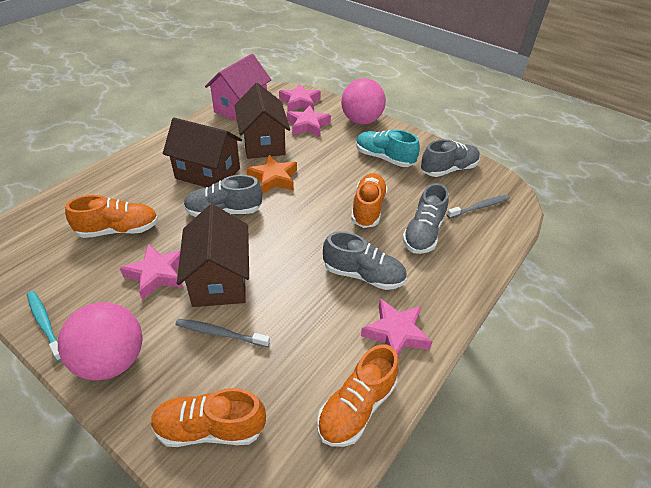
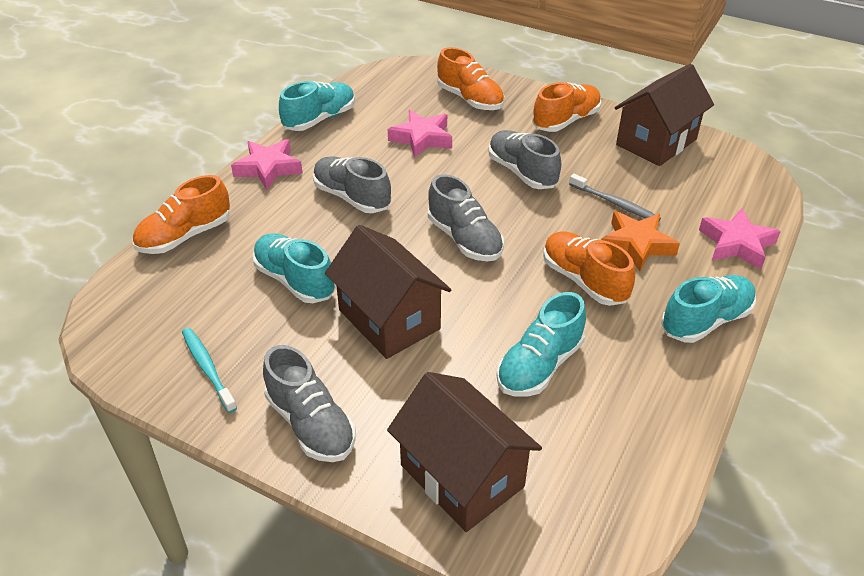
grey toothbrush: [175,319,270,347] [447,195,510,219] = 2 -> [569,174,661,221] = 1
pink ball: [58,302,143,381] [341,78,386,124] = 2 -> none = 0
pink house: [205,54,271,121] = 1 -> none = 0
pink star: [120,244,183,300] [279,84,321,111] [287,106,331,137] [361,298,433,355] = 4 -> [231,139,303,190] [388,110,452,158] [699,208,781,269] = 3
turquoise shoe: [356,130,420,167] = 1 -> [253,233,336,303] [279,81,355,131] [496,292,586,397] [661,275,756,343] = 4

